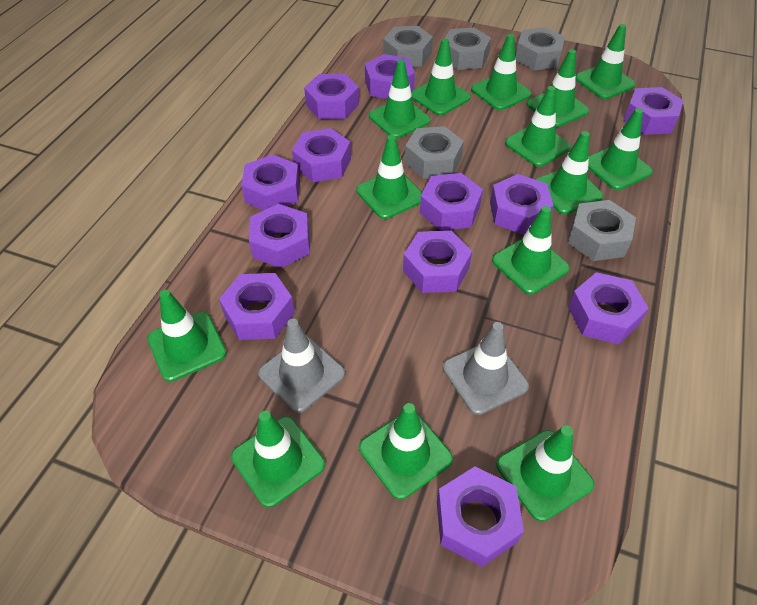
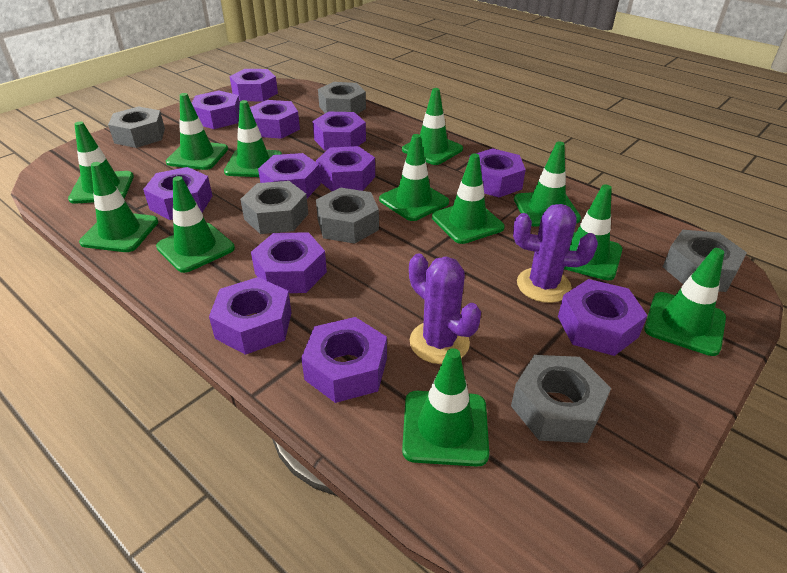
green traffic cone: [147,290,227,382] [231,411,325,508] [356,135,422,219] [359,403,453,500] [369,60,430,138] [411,38,471,115] [471,34,531,110] [492,206,570,294] [496,426,594,522] [505,86,571,167] [527,49,589,127] [535,131,603,214] [576,24,636,99] [588,108,653,190] = 14 -> [68,121,134,204] [79,162,158,252] [156,176,235,273] [166,93,228,170] [224,100,282,177] [379,134,449,221] [402,88,463,165] [402,348,489,467] [432,154,505,244] [514,141,581,227] [564,184,623,280] [644,248,726,356] = 12
grey nut: [383,26,433,67] [405,126,464,179] [445,27,491,70] [515,27,565,70] [568,200,636,261] = 5 -> [108,107,165,148] [240,181,308,234] [316,188,379,244] [318,82,366,114] [511,355,611,443] [663,230,747,292] = 6
grey traffic cone: [258,319,345,413] [443,322,529,415] = 2 -> none = 0
purple cactus: none = 0 -> [409,253,481,364] [513,204,598,303] = 2

